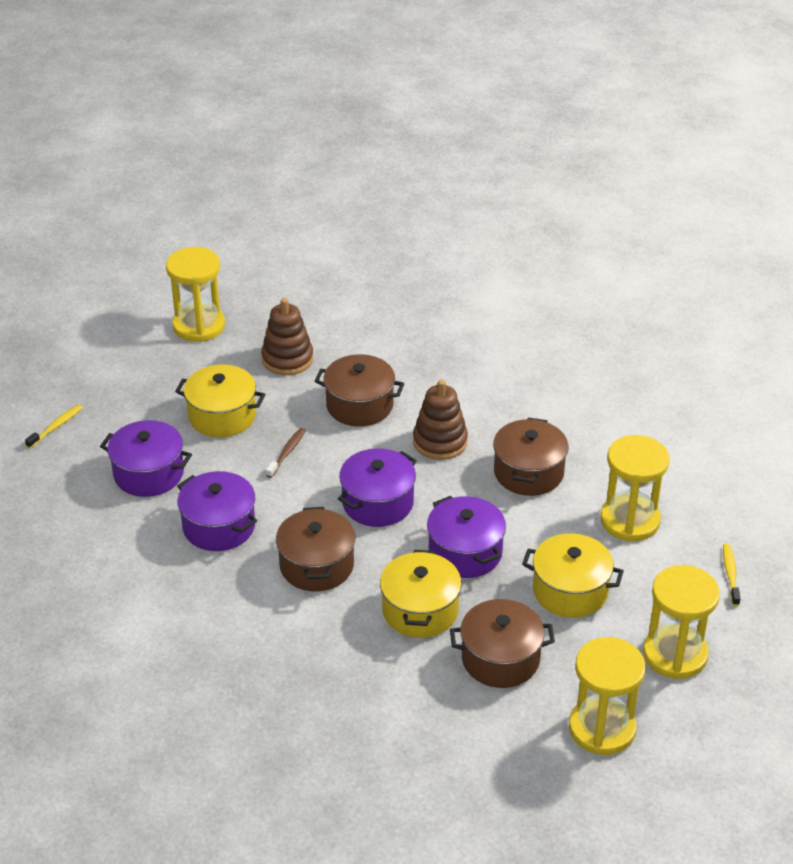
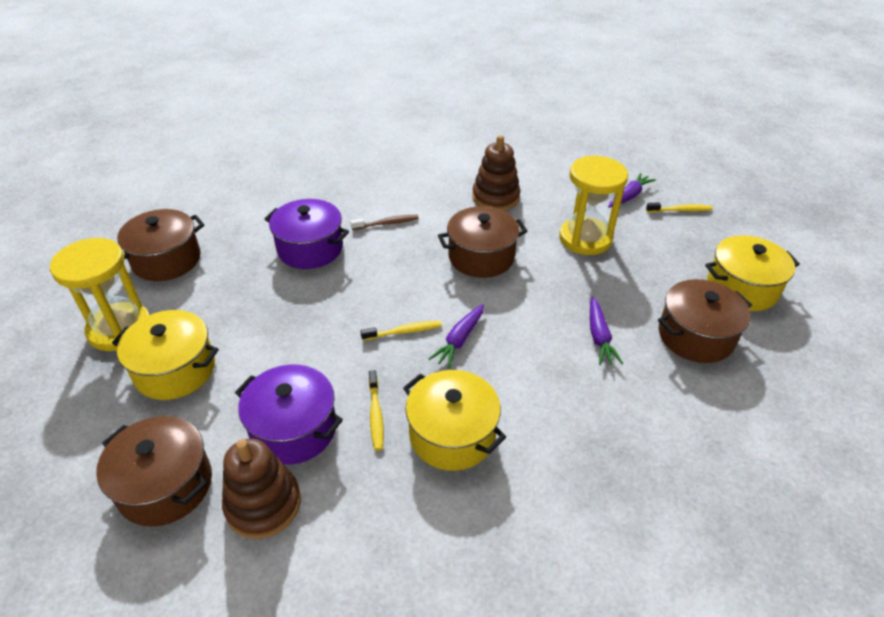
purple carrot: none = 0 -> [429,304,484,368] [590,297,623,365] [608,173,656,208] = 3
purple pot: [100,420,192,497] [177,471,257,551] [338,448,417,527] [427,496,506,578] = 4 -> [235,365,343,465] [265,199,349,269] = 2
yellow hourglass: [166,247,225,342] [569,637,646,755] [601,435,670,541] [643,565,720,679] = 4 -> [50,238,150,351] [559,156,628,255] = 2
yellow toothbrush: [25,405,83,448] [723,544,741,606] = 2 -> [360,321,442,341] [369,370,384,451] [646,203,713,213] = 3

